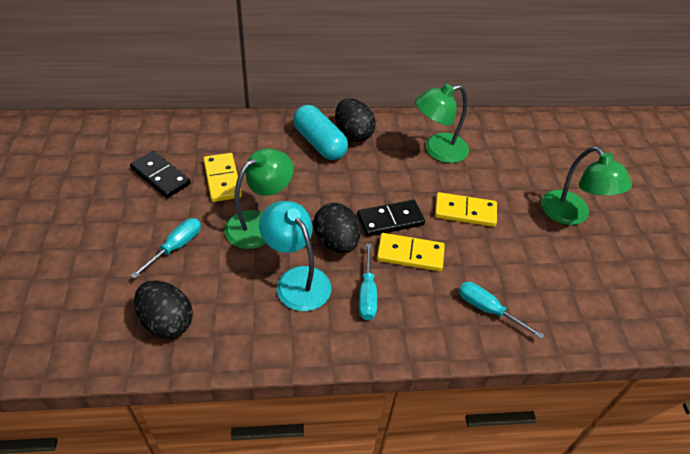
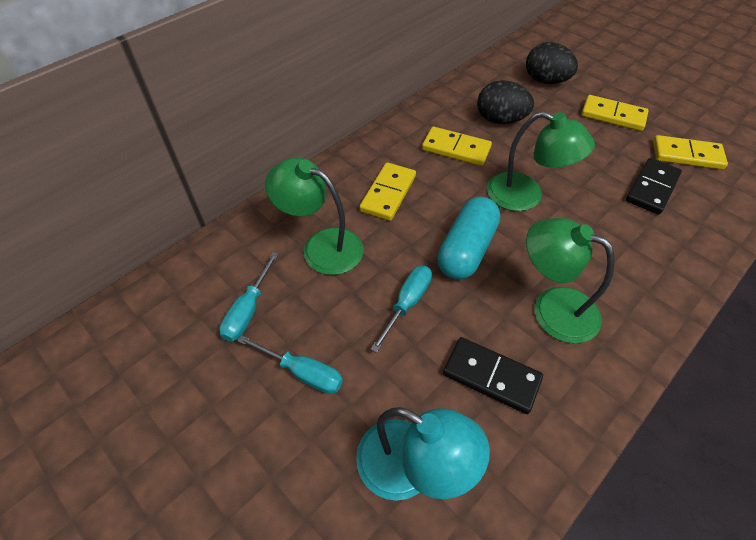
black egg: [134,280,193,339] [313,203,360,253] [335,98,376,142] = 3 -> [477,80,534,124] [526,42,578,84] = 2
yellow domino: [203,153,242,202] [377,233,445,271] [435,192,497,227] = 3 -> [359,162,416,221] [422,127,492,166] [581,95,649,131] [653,135,728,170] = 4

